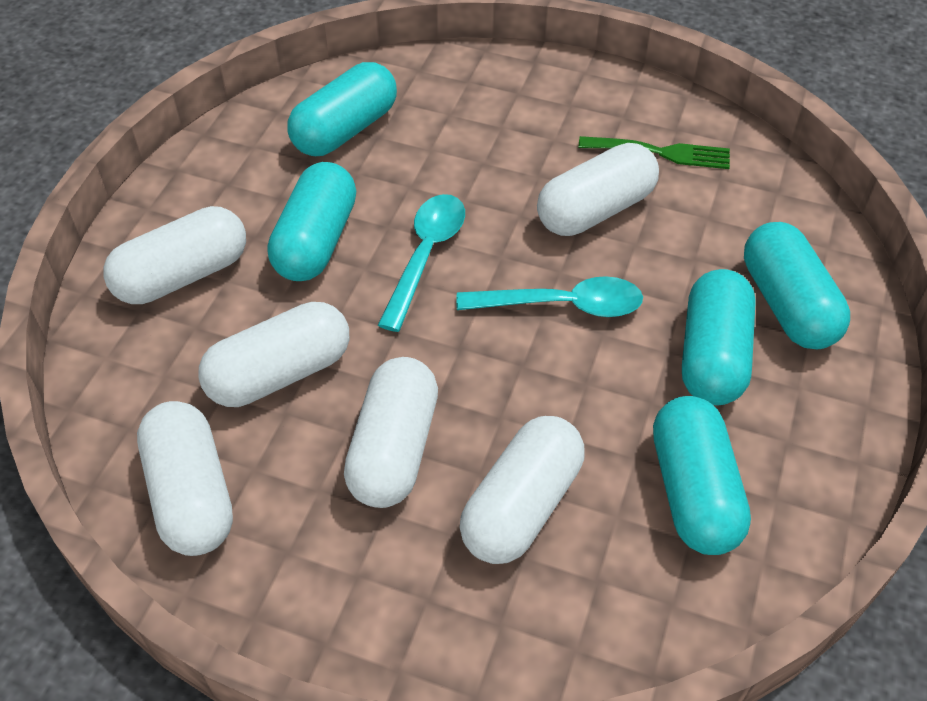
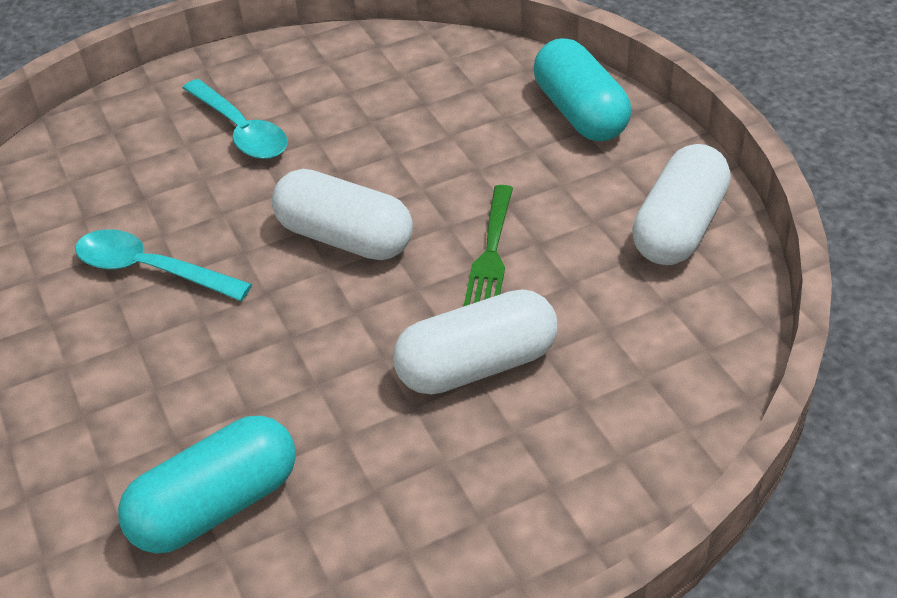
turquoise capsule: [268,162,356,281] [287,62,397,156] [653,396,751,555] [682,269,756,406] [744,222,850,350] = 5 -> [118,416,296,554] [534,38,631,142] = 2
white capsule: [103,206,246,304] [137,401,233,556] [198,302,349,407] [344,357,438,508] [460,416,585,564] [537,143,659,236] = 6 -> [272,169,413,260] [393,289,558,395] [632,144,731,265] = 3

